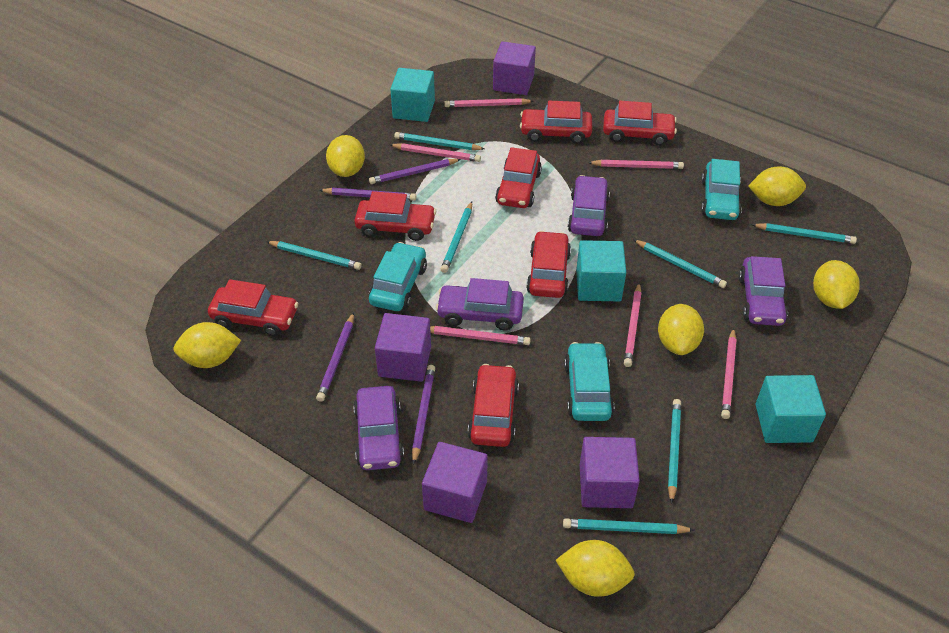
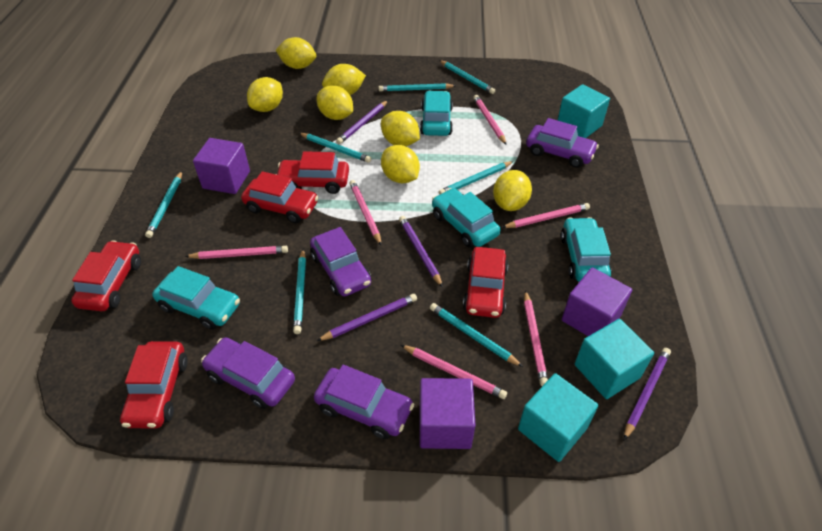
purple cube: [375,313,431,382] [422,442,488,523] [493,41,536,95] [580,437,640,508] = 4 -> [193,138,250,194] [420,378,475,449] [562,267,632,336] = 3
red car: [208,279,298,336] [354,191,436,241] [468,364,519,447] [495,147,542,208] [520,101,592,144] [526,231,571,298] [603,101,677,146] = 7 -> [71,240,141,311] [120,341,188,429] [241,171,319,223] [276,151,349,194] [463,247,508,318] = 5
turquoise car: [369,242,427,311] [564,342,614,421] [701,159,742,220] = 3 -> [152,266,240,330] [420,91,453,136] [432,188,500,248] [561,217,612,282] = 4
yellow lemon: [173,322,241,368] [326,135,365,177] [556,540,635,597] [658,304,704,355] [748,166,806,206] [813,260,860,309] = 6 -> [247,77,283,112] [276,37,316,69] [316,85,353,120] [322,64,366,95] [381,111,420,146] [381,145,420,183] [493,170,532,211] = 7

